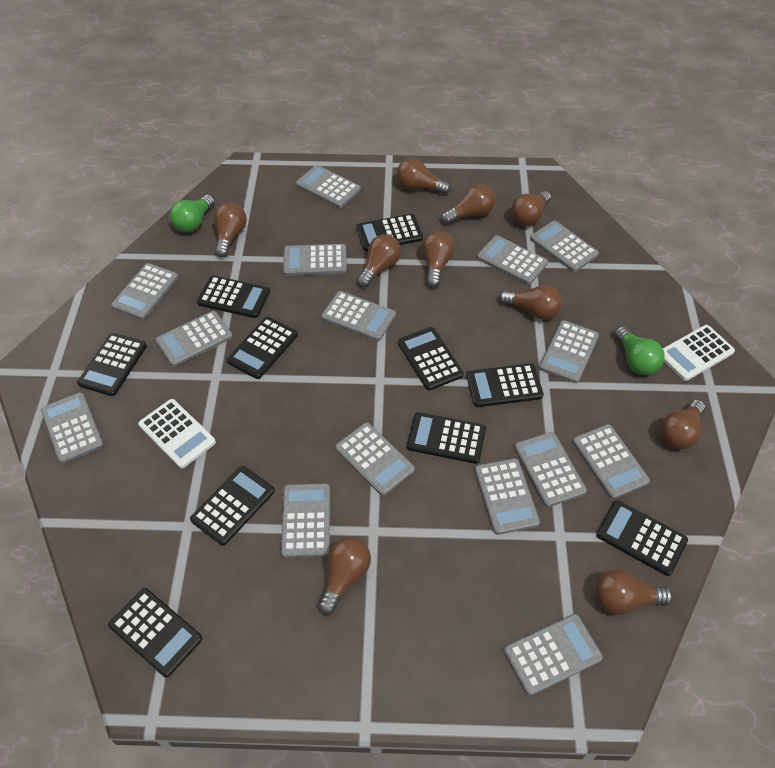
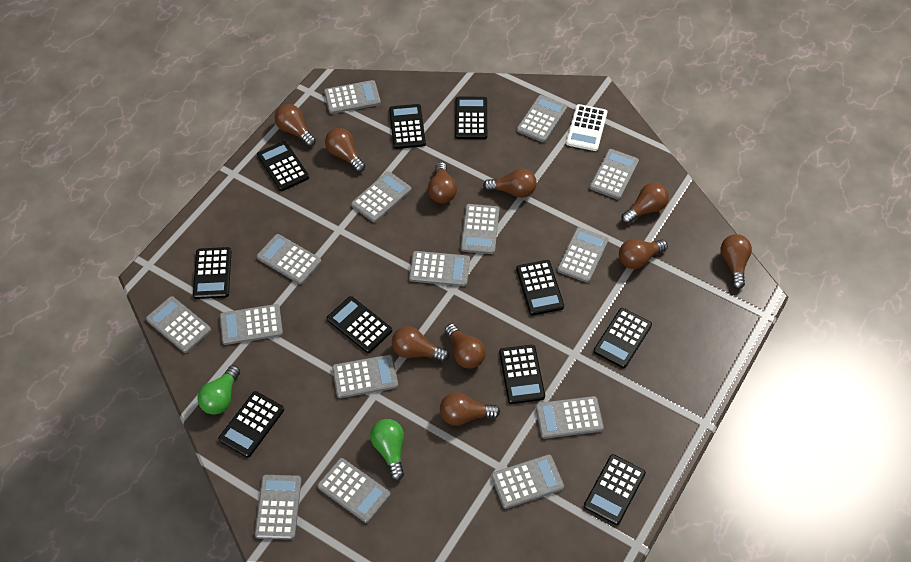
white calculator: [138,399,216,468] [663,325,735,381] = 2 -> [566,104,607,151] = 1

